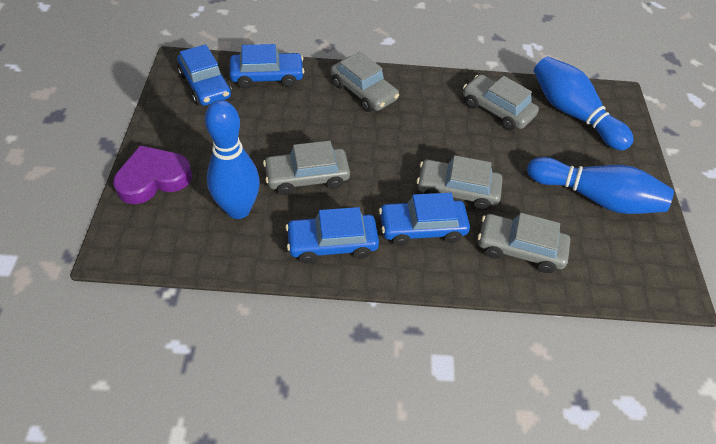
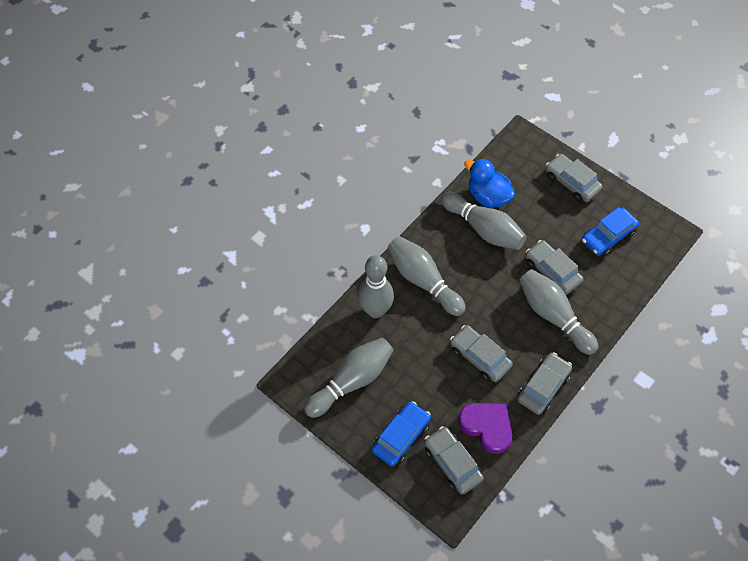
blue bowling pin: [205,100,260,219] [527,157,674,214] [534,56,634,150] = 3 -> none = 0
blue car: [177,44,232,106] [230,44,304,89] [285,207,379,263] [379,193,470,246] = 4 -> [372,401,431,466] [582,207,639,257] = 2
blue duck: none = 0 -> [464,158,515,208] = 1
grey bowling pin: none = 0 -> [304,338,394,418] [358,255,394,318] [388,236,466,316] [441,192,526,250] [519,269,598,355] = 5

